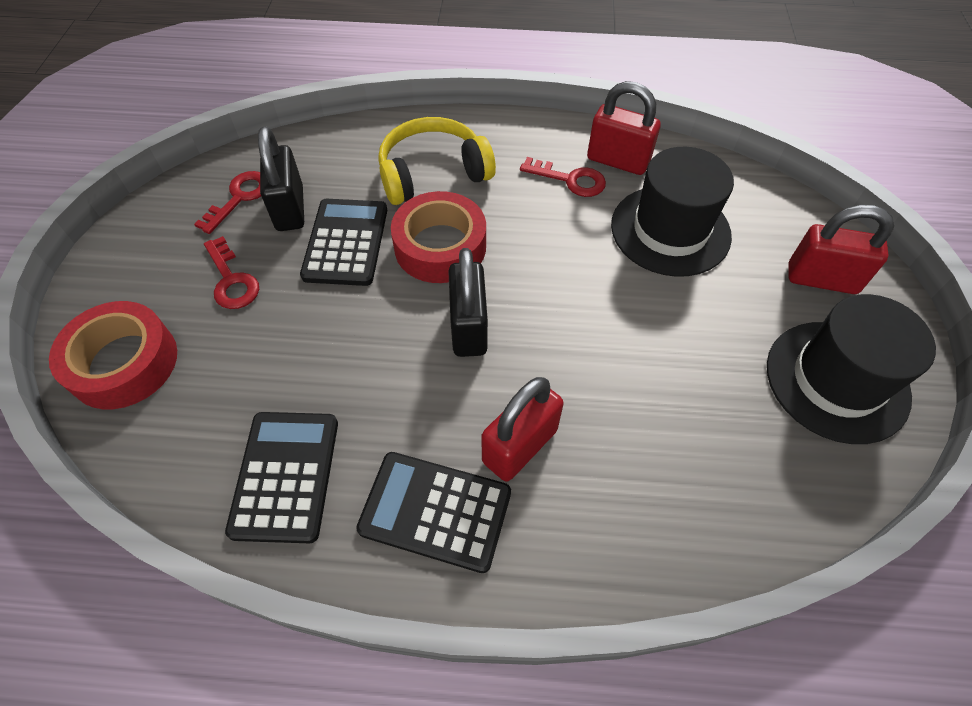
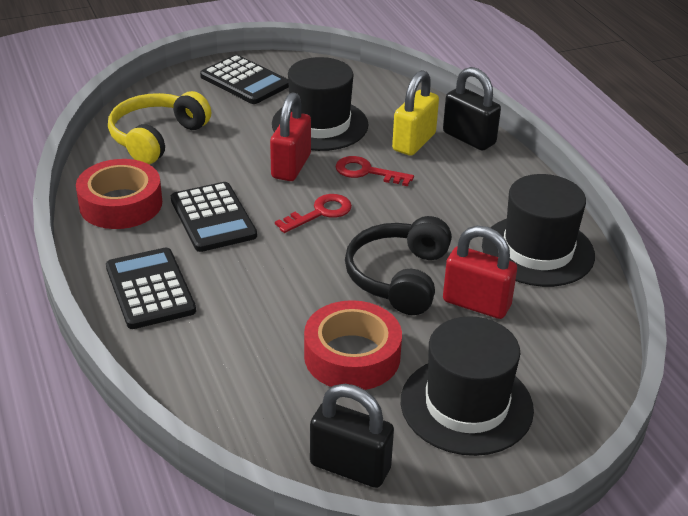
black hat: [611,147,734,277] [767,294,936,444] = 2 -> [272,57,368,151] [401,316,534,456] [482,174,595,287] = 3
black headphones: none = 0 -> [345,216,452,315] = 1
red key: [194,171,261,234] [204,236,259,309] [520,157,606,197] = 3 -> [275,194,352,233] [336,156,414,186] = 2
red padlock: [481,377,564,482] [587,81,661,175] [788,205,894,294] = 3 -> [270,92,311,181] [443,226,517,319] = 2
yellow padlock: none = 0 -> [392,70,439,156] = 1

